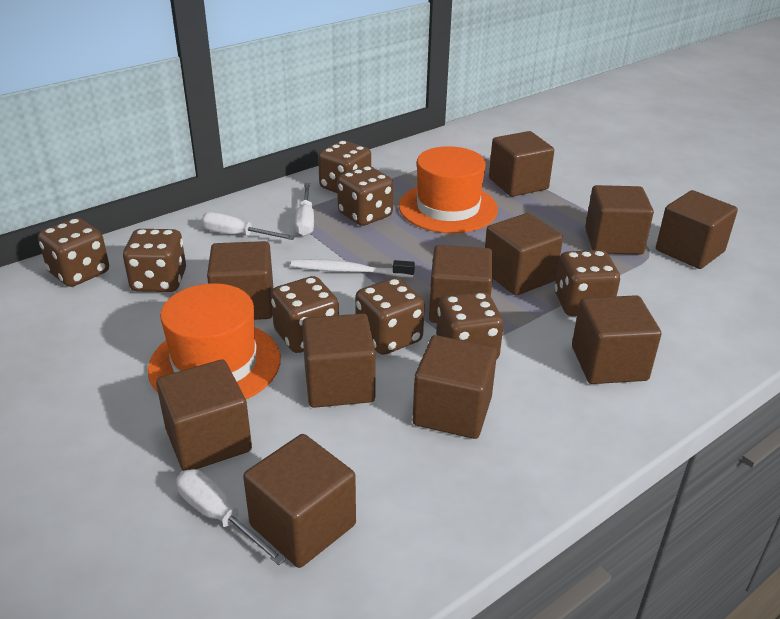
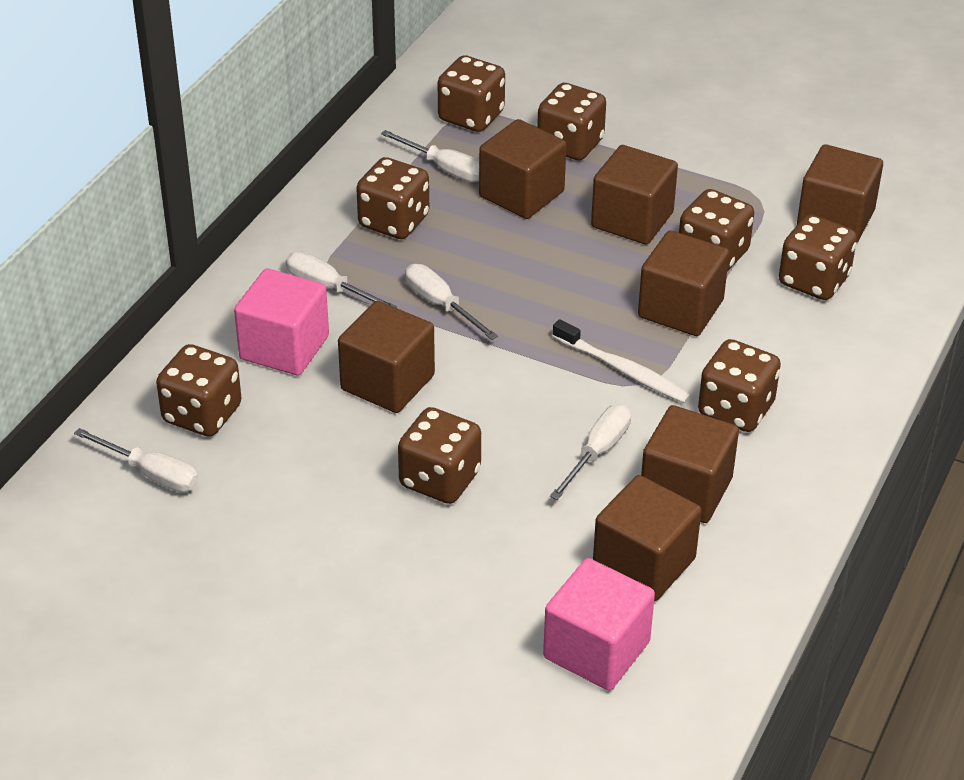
brown cube: [156,360,252,471] [207,241,273,320] [243,434,356,568] [302,313,376,408] [413,335,497,439] [429,245,492,323] [485,213,563,296] [489,131,554,197] [572,295,661,384] [585,185,654,255] [656,190,738,269] = 11 -> [338,301,435,413] [479,119,566,219] [591,145,678,245] [593,475,702,602] [638,230,729,336] [641,405,739,523] [797,144,883,243] = 7
orange hat: [148,283,281,399] [399,146,498,233] = 2 -> none = 0
pink cube: none = 0 -> [234,268,329,375] [543,558,655,690] = 2
white screwdriver: [176,469,286,565] [201,212,295,240] [295,183,314,236] = 3 -> [74,428,199,492] [286,251,397,308] [381,130,479,182] [405,264,498,340] [550,404,631,500] = 5

